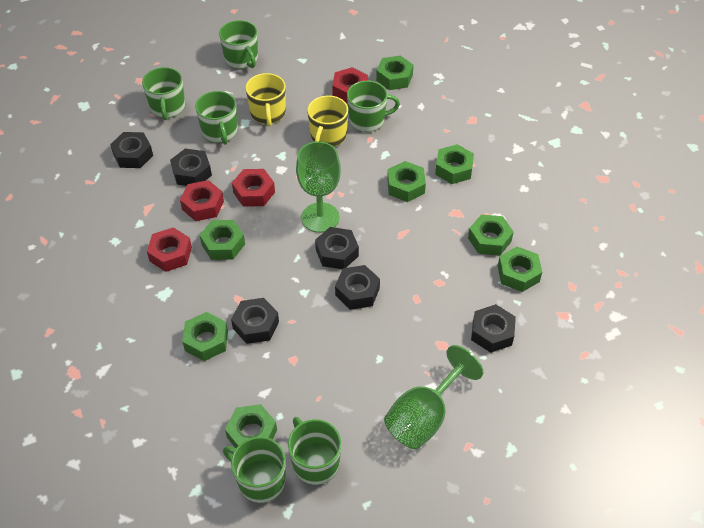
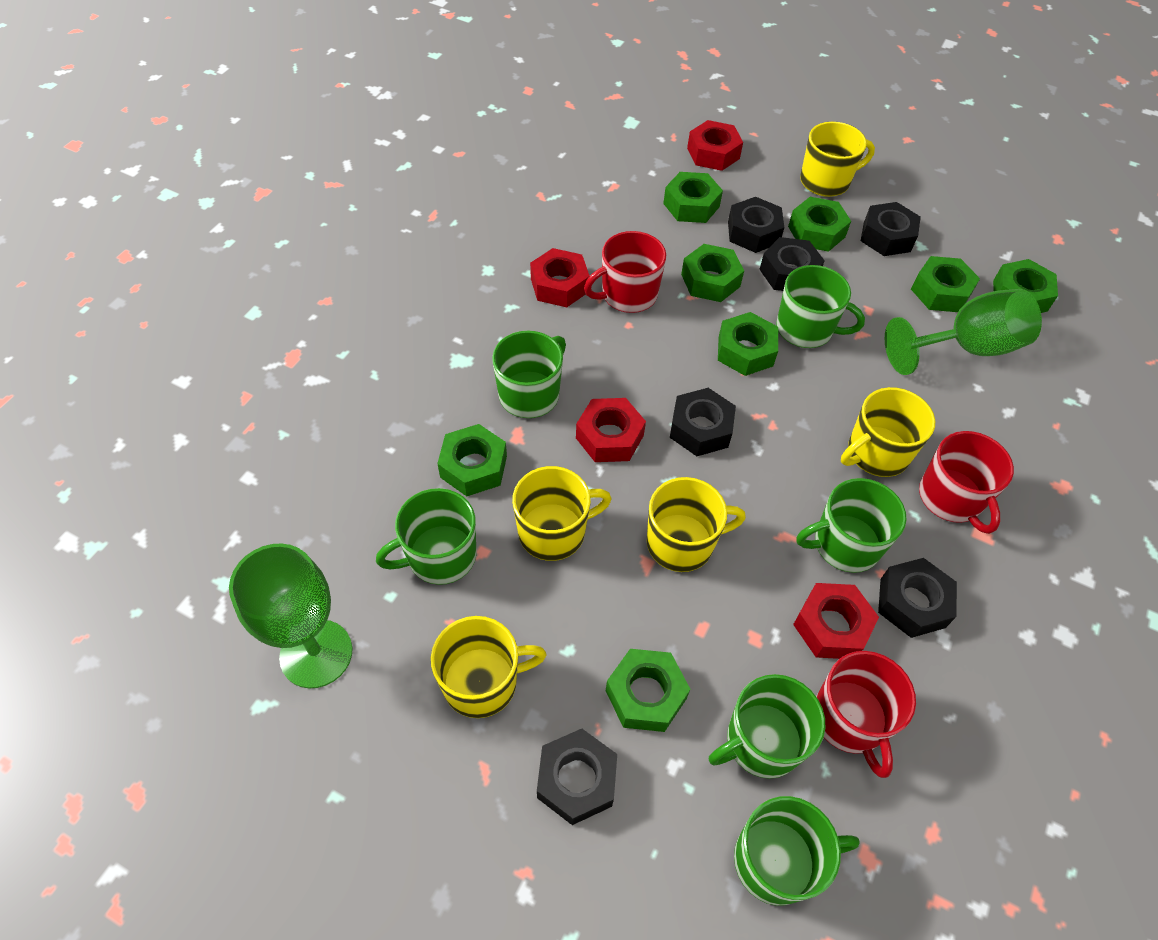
red mug: none = 0 -> [584,231,666,313] [816,651,916,778] [919,431,1014,534] = 3
yellow mug: [245,73,286,127] [307,95,348,147] = 2 -> [431,616,547,718] [512,466,611,561] [647,477,746,572] [800,122,875,197] [841,387,935,477] = 5

